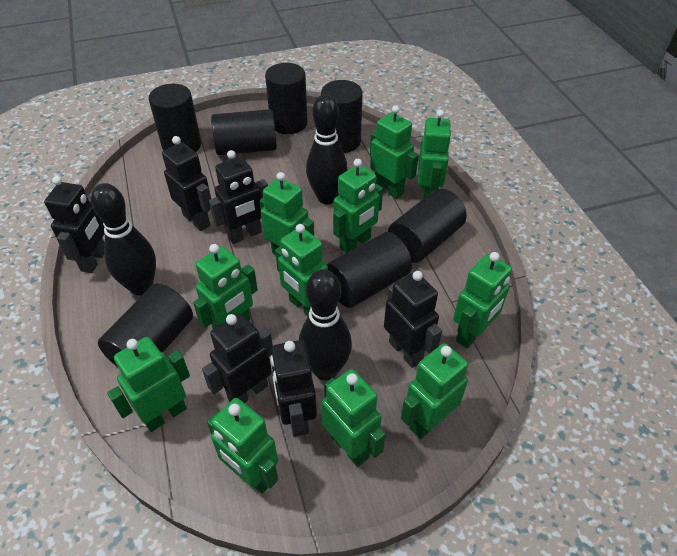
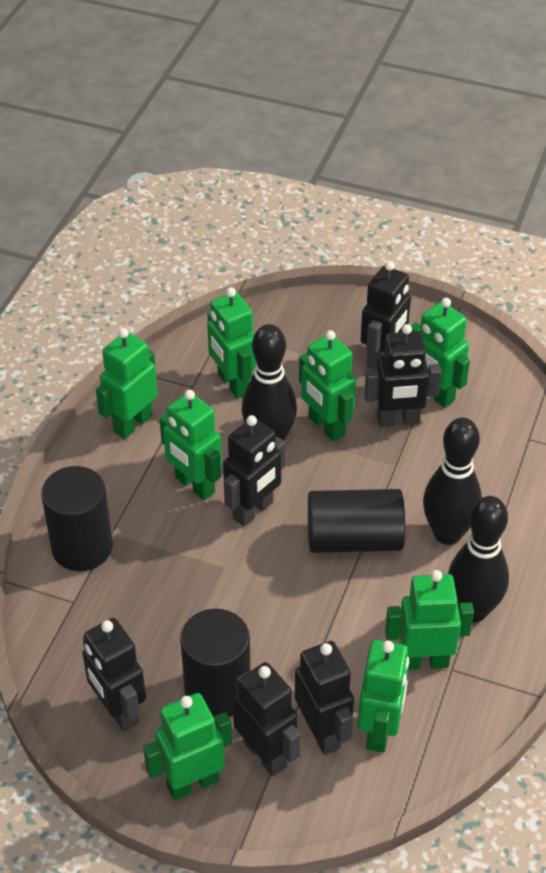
black cylinder: [98,283,193,367] [149,84,201,152] [211,109,277,155] [265,63,308,134] [321,80,363,153] [327,232,412,308] [388,189,467,263] = 7 -> [41,466,113,571] [180,609,251,717] [308,489,405,553] = 3
green robot: [107,337,190,432] [193,244,258,329] [207,398,278,493] [260,172,314,255] [275,224,328,316] [321,369,386,467] [333,159,383,253] [370,105,419,199] [401,343,468,439] [418,110,452,200] [453,252,512,348] = 11 -> [96,328,158,439] [143,693,232,800] [160,390,222,500] [207,287,256,399] [299,330,356,442] [358,640,409,752] [385,570,474,670] [411,298,470,408] = 8

